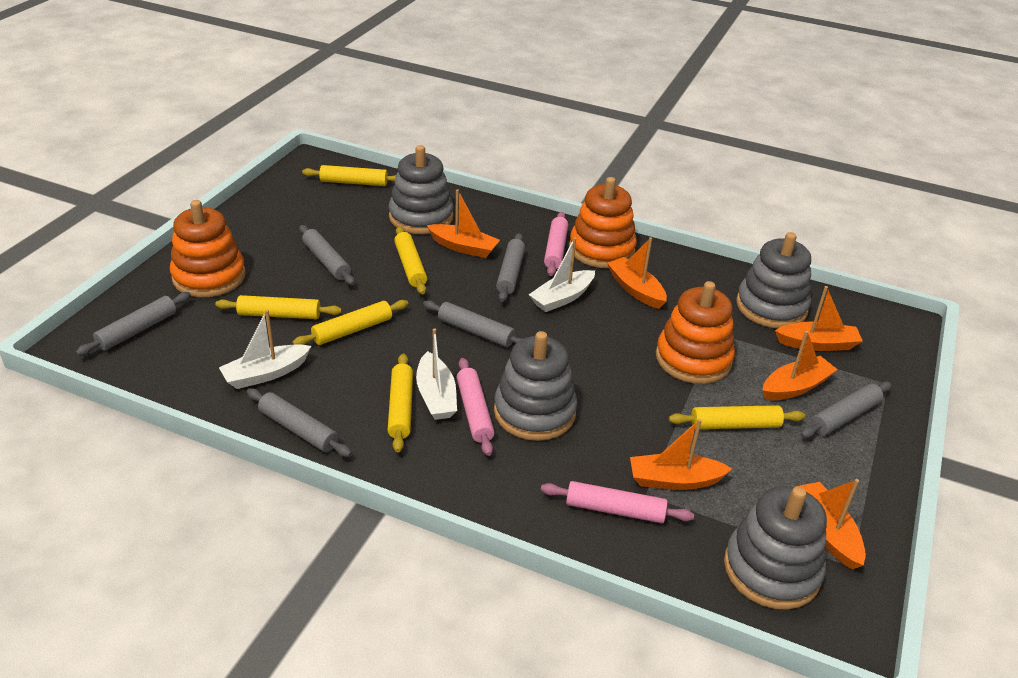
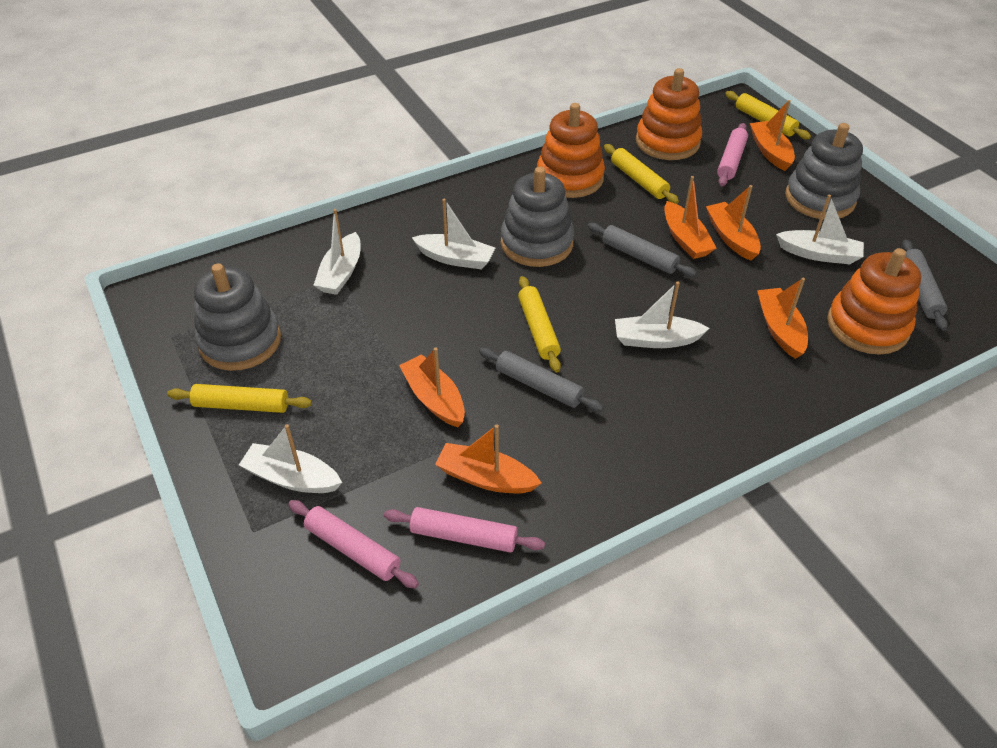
grey rolling pin: [76,292,191,356] [247,389,352,457] [299,225,355,285] [423,300,523,347] [496,233,525,302] [800,382,892,438] = 6 -> [479,348,604,412] [588,223,697,277] [902,240,948,331] = 3
grey stacking toy: [389,145,453,234] [494,331,577,441] [724,486,827,610] [736,232,811,328] = 4 -> [194,263,281,371] [501,167,574,267] [785,123,863,220] = 3
white boat: [219,310,311,389] [416,328,457,420] [529,237,595,312] = 3 -> [239,424,342,493] [313,209,361,295] [412,199,495,269] [615,281,710,348] [776,195,864,264] = 5
yellow rolling pin: [215,295,342,319] [292,300,408,345] [302,165,396,186] [387,353,413,452] [394,226,427,295] [669,405,805,429] = 6 -> [167,384,312,413] [518,276,561,373] [604,144,679,204] [725,91,811,139] = 4

